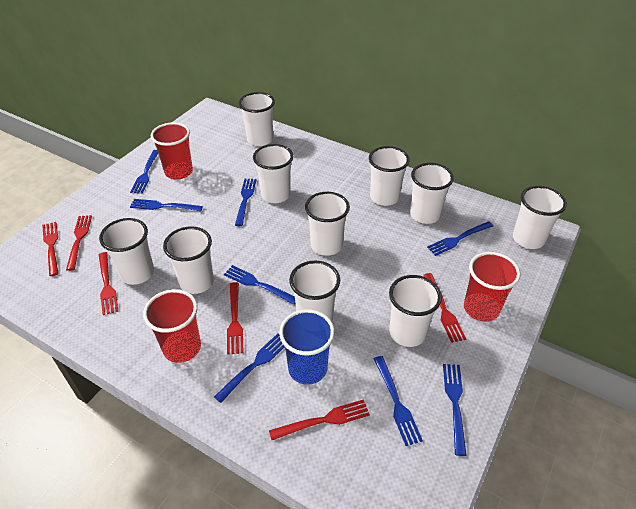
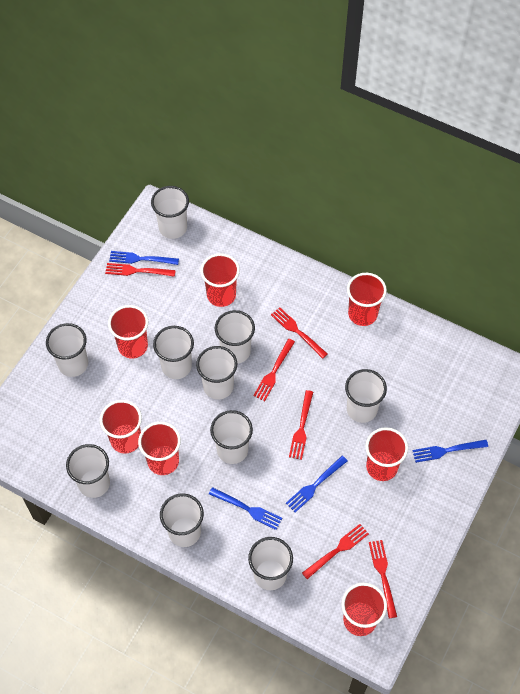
blue cup: [279,309,335,385] = 1 -> none = 0
blue fork: [130,150,158,194] [130,199,203,211] [214,333,285,403] [224,265,296,305] [235,179,257,226] [374,356,423,446] [427,221,493,256] [443,364,467,456] = 8 -> [109,251,179,265] [209,487,282,530] [286,456,348,512] [412,440,488,463] = 4
red cup: [143,289,201,363] [151,122,193,180] [464,252,521,322] = 3 -> [100,400,142,454] [108,305,148,358] [138,422,181,475] [200,253,240,307] [341,583,387,636] [347,273,387,326] [365,427,408,481] = 7

